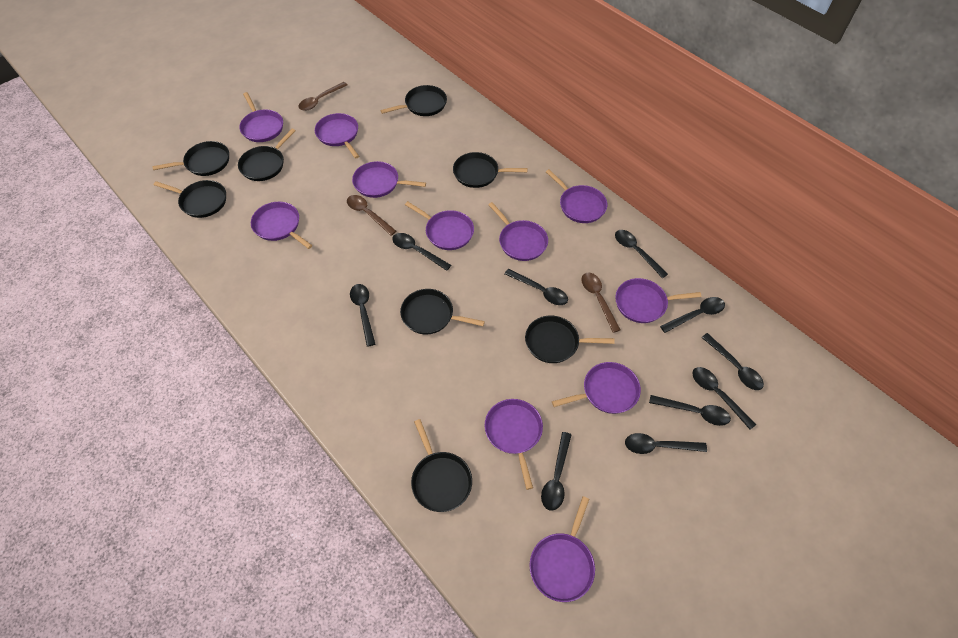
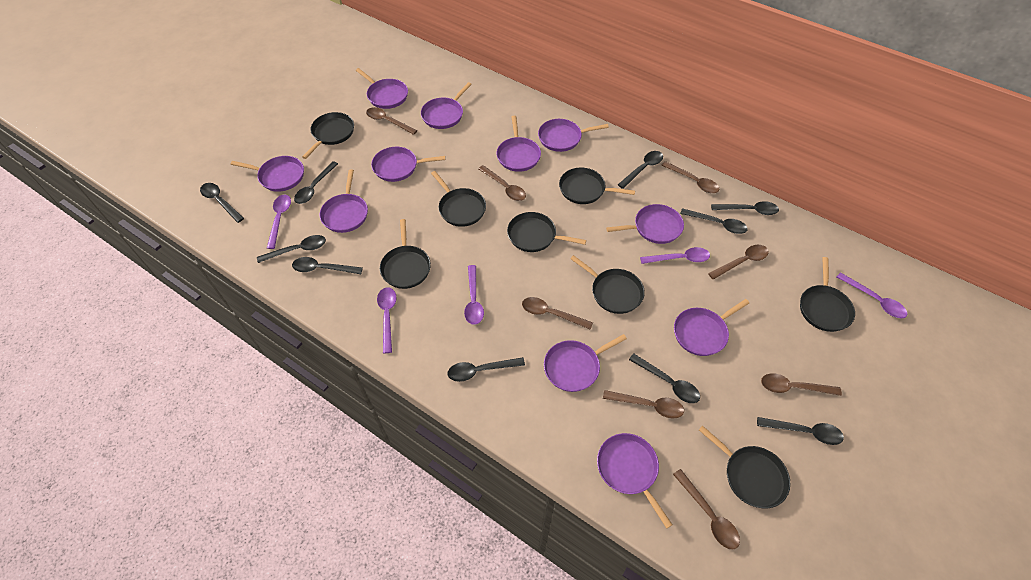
brown spoon: [298,82,347,111] [347,195,396,236] [581,273,621,333] = 3 -> [366,107,418,135] [478,165,526,201] [522,297,593,330] [603,390,684,419] [661,161,719,193] [673,469,740,549] [708,245,769,280] [761,374,842,396] = 8
purple spoon: none = 0 -> [267,194,291,249] [377,287,397,353] [464,265,484,325] [640,247,710,264] [837,272,907,318] = 5

